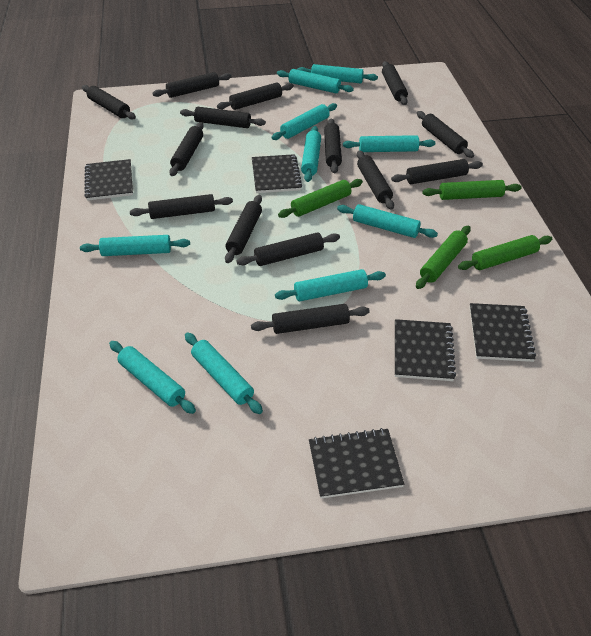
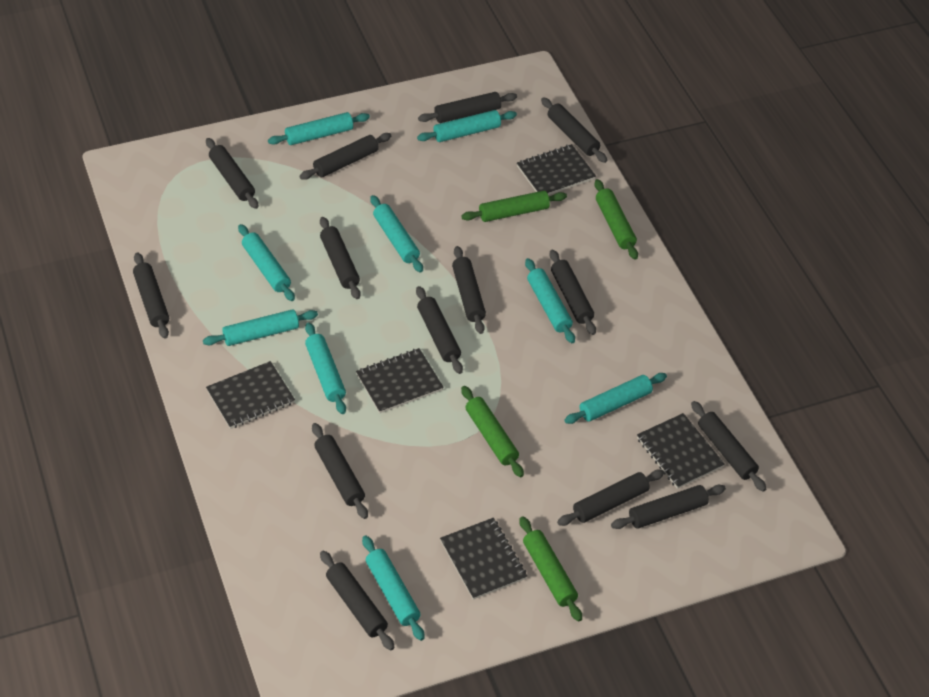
turquoise rolling pin: [80,235,190,256] [109,341,196,414] [185,332,263,414] [271,103,337,140] [275,269,386,301] [277,69,354,93] [297,64,378,83] [301,126,321,182] [337,204,438,238] [343,135,435,152] = 10 -> [203,309,318,346] [238,224,295,301] [268,112,370,145] [305,322,346,414] [362,535,424,641] [370,195,423,273] [417,110,517,142] [525,258,575,343] [564,373,667,424] = 9

